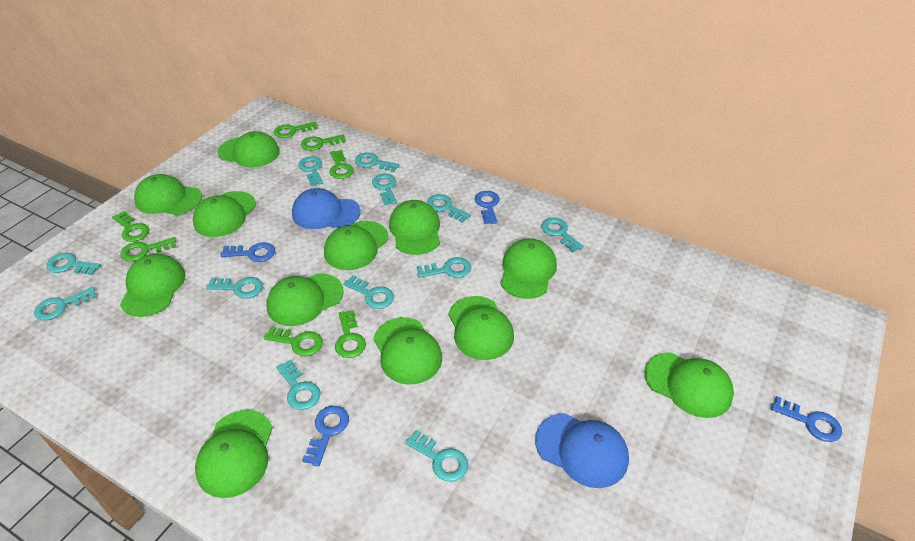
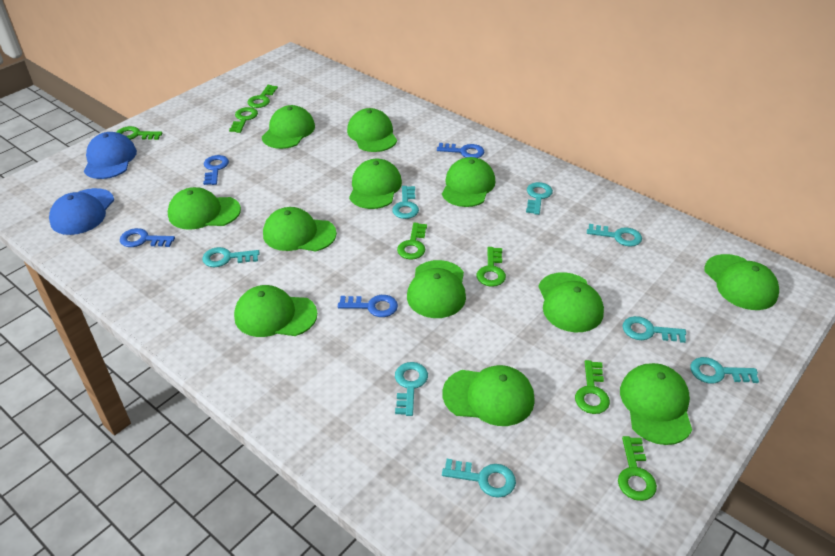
turquoise key: [34,287,96,320] [46,253,101,275] [206,277,263,299] [276,360,321,410] [298,156,323,186] [343,275,394,309] [355,152,399,172] [372,174,397,205] [405,430,468,482] [417,257,471,278] [427,194,471,223] [541,218,583,252] = 12 -> [202,247,259,267] [392,186,419,219] [395,362,428,416] [442,459,516,498] [526,182,553,215] [587,224,642,247] [622,316,686,343] [690,357,759,384] = 8

